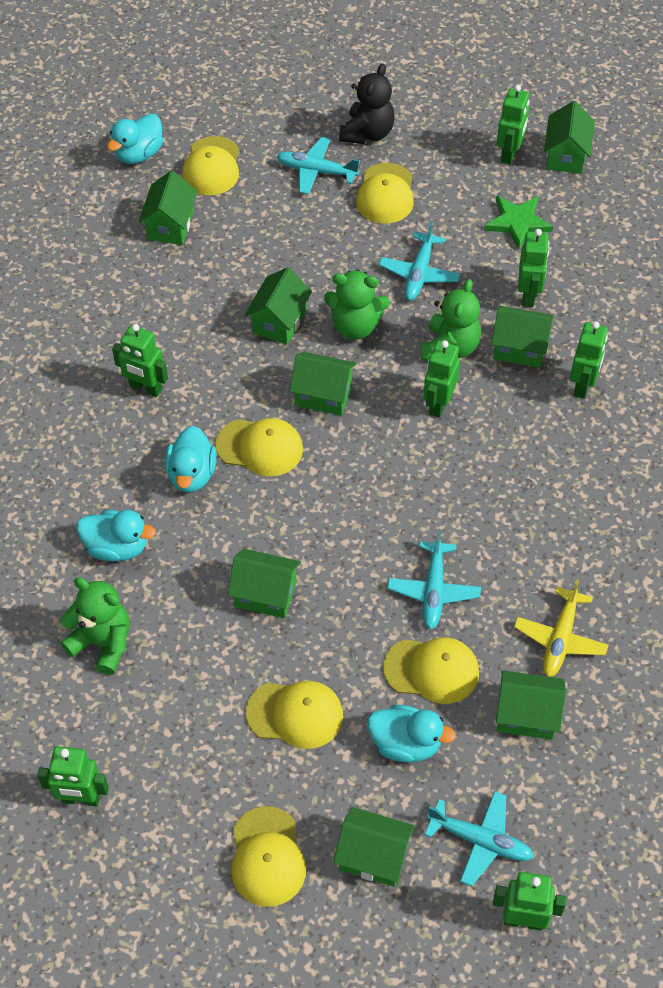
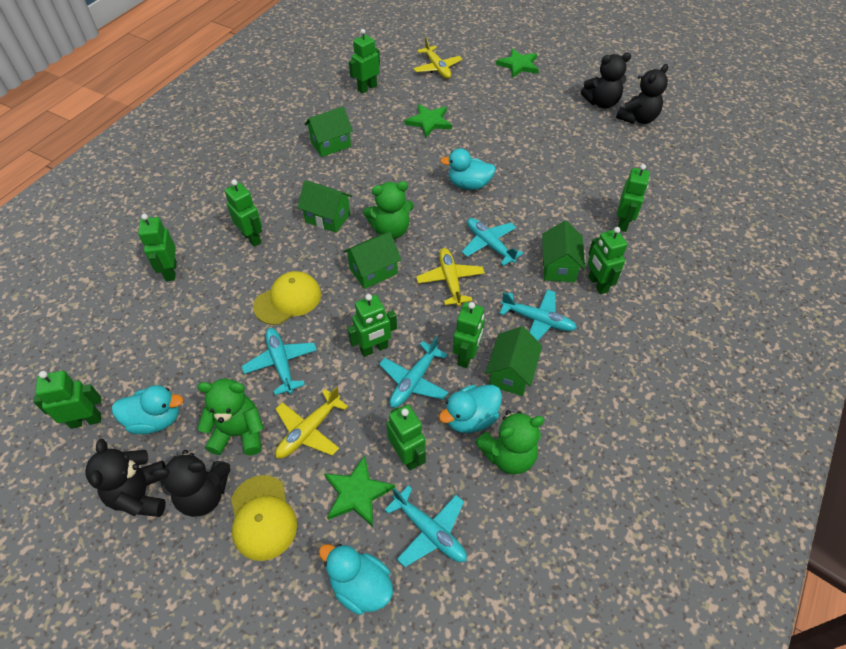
black teddy bear: [339,63,395,144] = 1 -> [85,439,166,517] [153,450,230,517] [581,53,631,109] [616,64,668,124] = 4
green house: [138,171,197,245] [228,549,301,618] [245,267,312,345] [290,352,357,416] [334,807,415,887] [491,306,554,368] [496,670,566,740] [544,101,595,174] = 8 -> [297,180,352,233] [305,107,353,157] [343,232,401,289] [485,327,542,396] [542,221,585,282] = 5
green robot: [37,746,109,807] [112,324,168,397] [423,340,460,418] [493,872,566,931] [497,85,529,165] [518,229,549,307] [570,321,608,399] = 7 -> [33,371,101,429] [138,214,177,281] [225,180,262,247] [347,294,397,357] [349,29,380,94] [387,405,426,470] [453,302,485,368] [588,227,627,294] [617,164,650,232] = 9
green star: [484,196,553,249] = 1 -> [324,456,395,527] [405,104,452,138] [496,48,539,78] = 3
turquoise plane: [276,137,360,194] [379,221,460,301] [387,530,481,630] [425,791,534,886] = 4 -> [242,328,317,395] [379,336,448,408] [385,485,467,567] [462,218,523,266] [499,289,577,341] = 5
yellow cap: [182,136,239,195] [215,418,303,476] [231,806,306,907] [246,681,343,749] [356,163,414,223] [383,637,479,704] = 6 -> [231,475,297,561] [253,271,321,325] = 2
yellow plane: [514,579,608,677] = 1 -> [275,386,348,458] [413,37,462,79] [416,248,485,306] = 3

